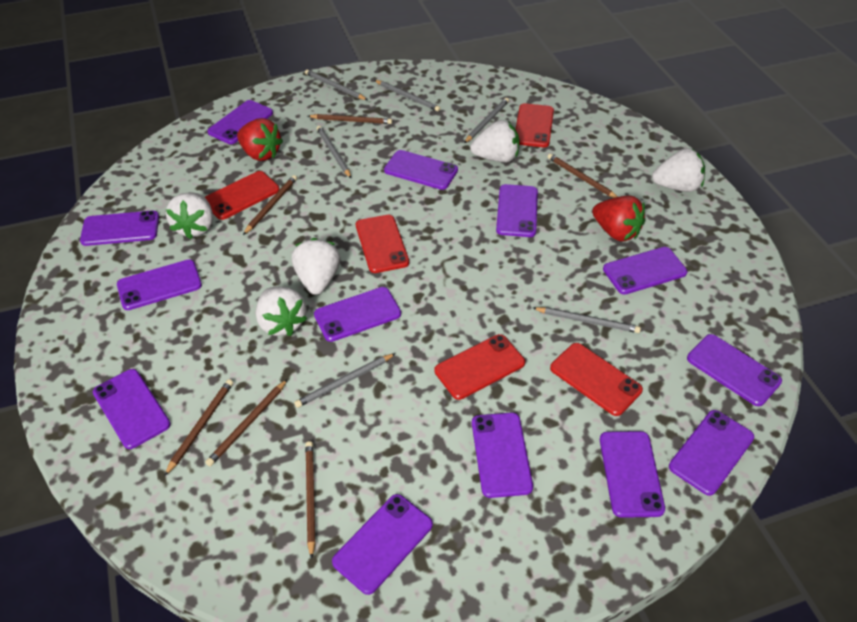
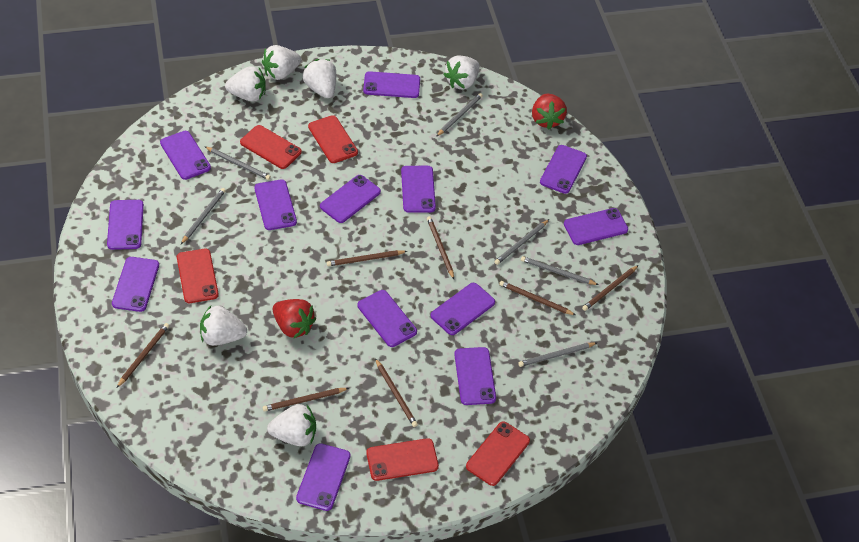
brown pencil: [164,379,233,476] [205,379,288,466] [243,175,297,235] [305,441,316,559] [308,114,392,124] [547,154,618,198] = 6 -> [117,323,170,388] [263,388,349,412] [327,250,407,266] [375,358,418,427] [427,216,454,279] [499,281,575,315] [582,265,638,311] = 7
white strawberry: [166,192,213,239] [256,286,307,336] [292,238,340,295] [470,120,519,163] [652,148,705,192] = 5 -> [200,306,247,346] [225,66,266,101] [262,45,301,80] [267,404,316,446] [303,59,336,98] [443,55,480,89] = 6

